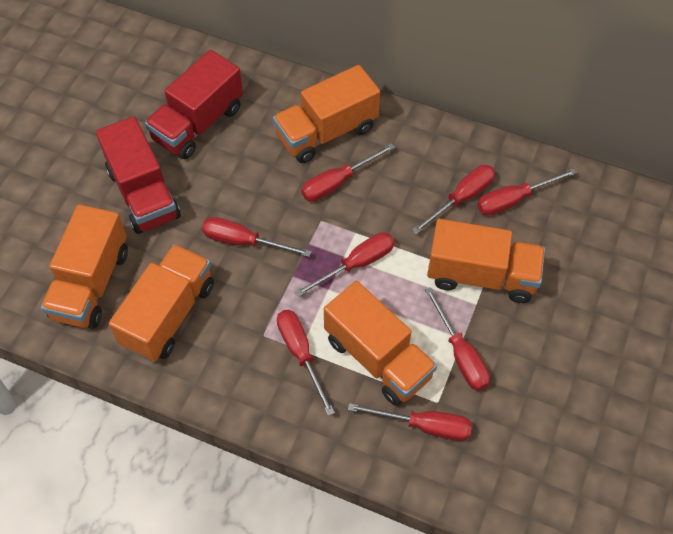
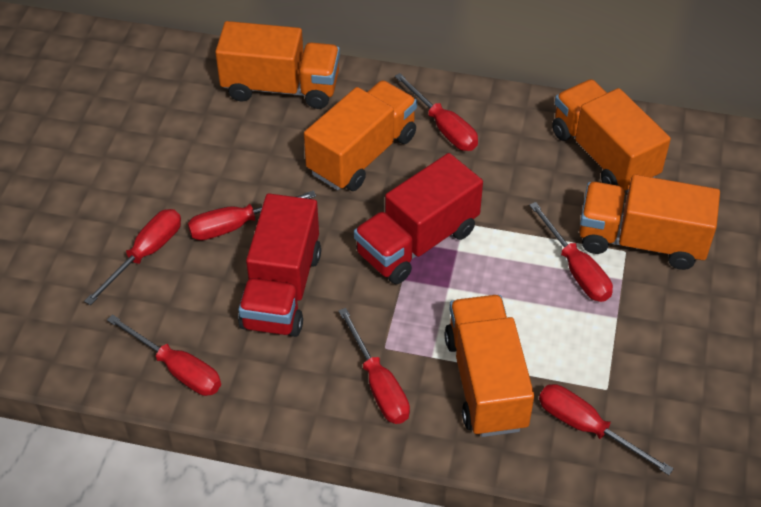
red screwdriver: [202,217,311,257] [277,310,335,416] [295,232,394,297] [301,143,395,201] [348,403,472,441] [412,165,495,234] [425,287,490,391] [477,168,577,216] = 8 -> [84,209,181,305] [107,314,221,396] [188,191,316,240] [338,308,410,424] [395,73,478,151] [529,202,613,302] [539,384,674,475] = 7

